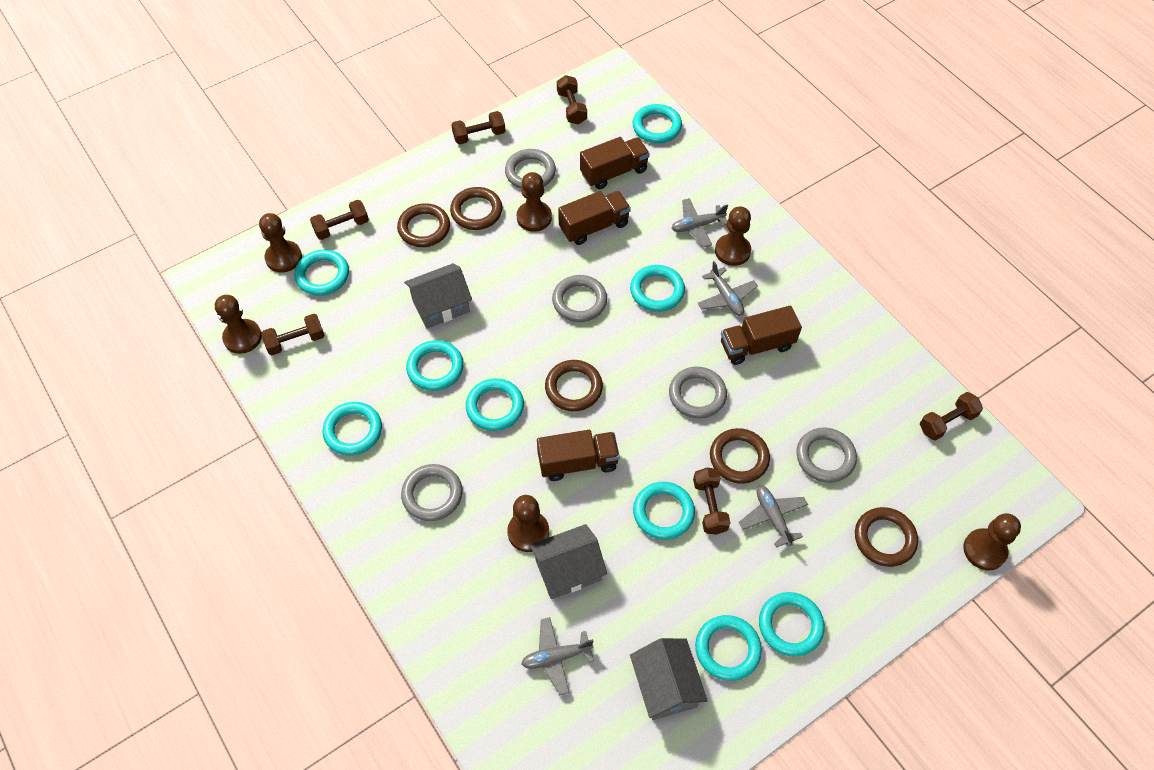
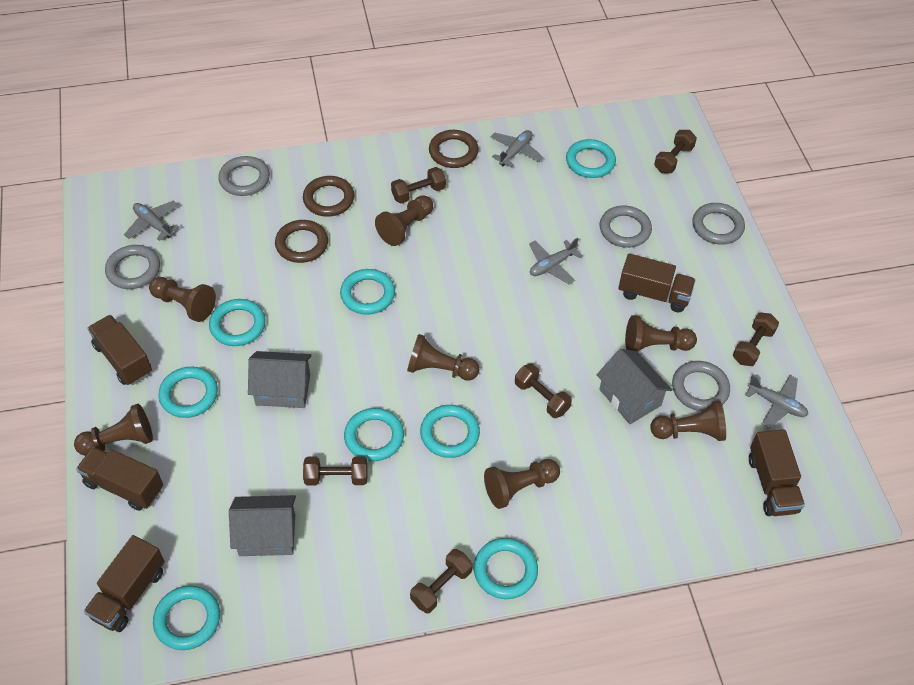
brown pawn: [215,295,262,354] [259,213,302,273] [507,495,549,552] [517,172,552,232] [715,206,751,266] [963,513,1021,570] = 6 -> [74,404,153,456] [149,277,216,322] [375,195,433,246] [407,334,480,381] [484,459,560,509] [625,315,697,352] [650,400,726,441] = 7
brown ring: [397,203,450,247] [450,187,502,230] [545,360,603,411] [710,428,770,484] [855,507,918,567] = 5 -> [275,220,328,263] [303,176,354,217] [429,130,479,168] = 3
brown truck: [537,430,620,481] [558,191,631,245] [580,137,650,189] [721,306,802,365] = 4 -> [76,446,163,511] [84,535,165,632] [87,315,152,385] [619,253,696,313] [749,429,805,516] = 5
turquoise ring: [294,250,349,296] [322,402,382,456] [406,340,464,391] [466,378,524,431] [630,265,685,312] [633,104,682,143] [633,482,695,540] [695,615,762,681] [759,592,825,657] = 9 -> [153,586,220,650] [158,367,218,418] [209,299,266,346] [340,269,395,315] [344,408,404,461] [420,405,480,458] [474,538,538,599] [566,139,616,178] = 8

